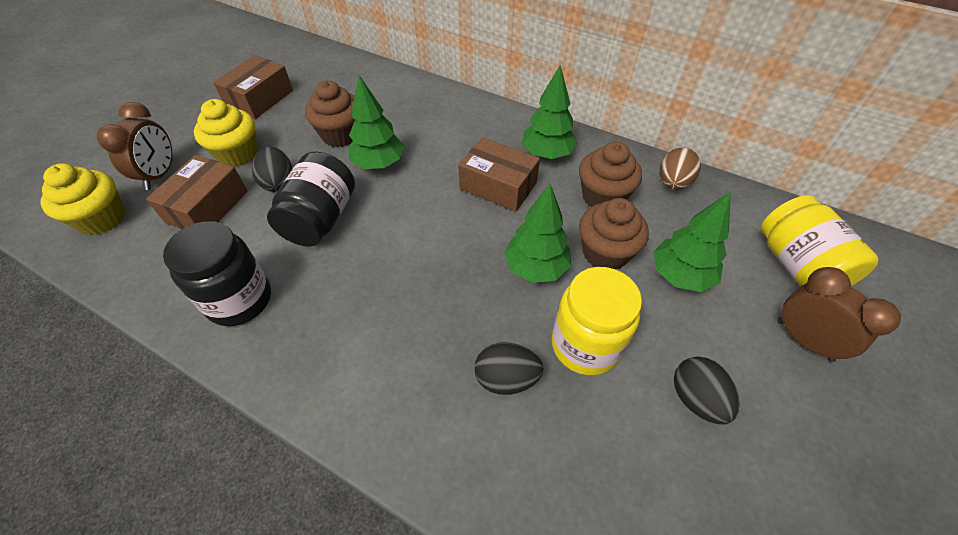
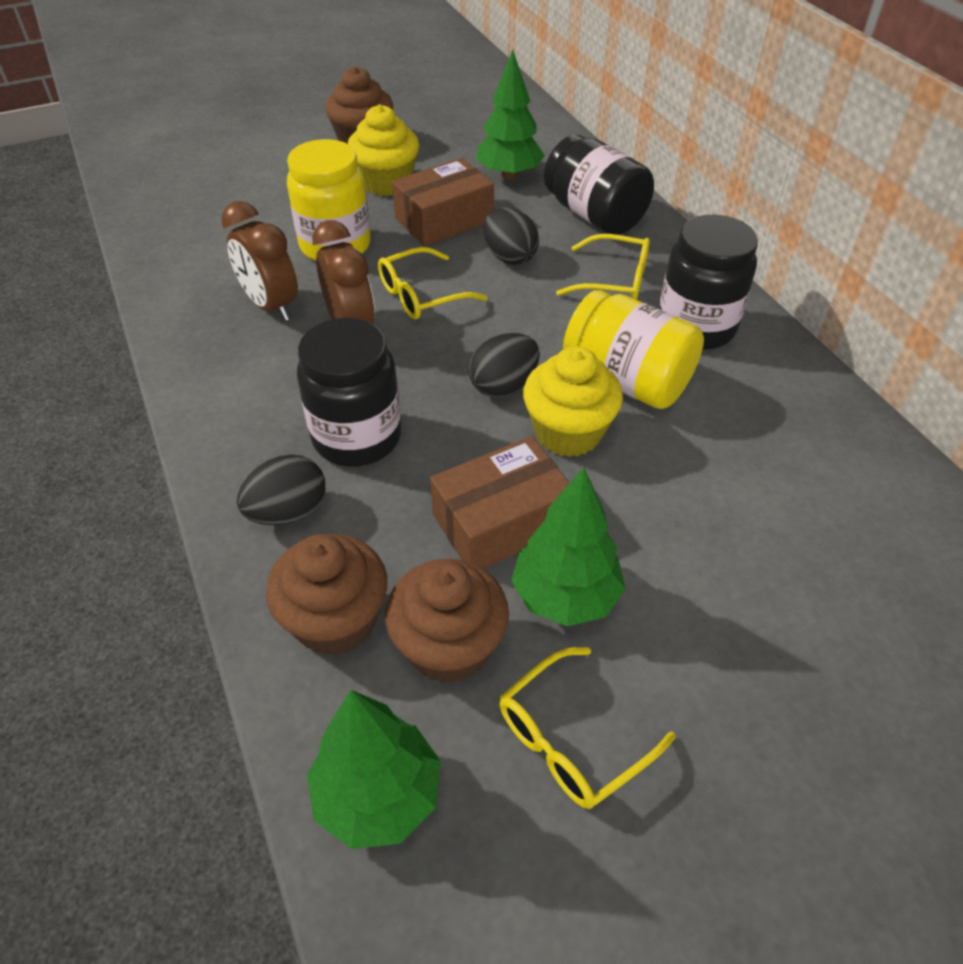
black jar: [163,221,271,326] [267,152,355,246] = 2 -> [297,318,402,466] [544,135,654,235] [659,215,758,350] = 3
brown box: [146,155,248,229] [214,55,293,119] [458,137,540,212] = 3 -> [392,158,494,246] [430,436,569,569] = 2
brown egg: [660,148,701,190] = 1 -> none = 0
green tree: [348,75,404,169] [504,184,571,283] [522,65,577,159] [653,192,731,292] = 4 -> [307,690,441,849] [476,50,545,180] [511,467,626,626] = 3
yellow glasses: none = 0 -> [378,247,488,320] [499,647,676,809] [556,234,650,300] = 3

